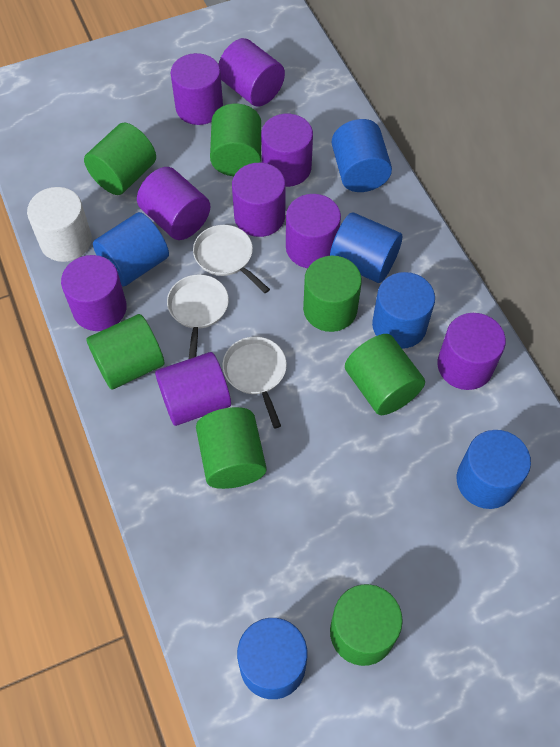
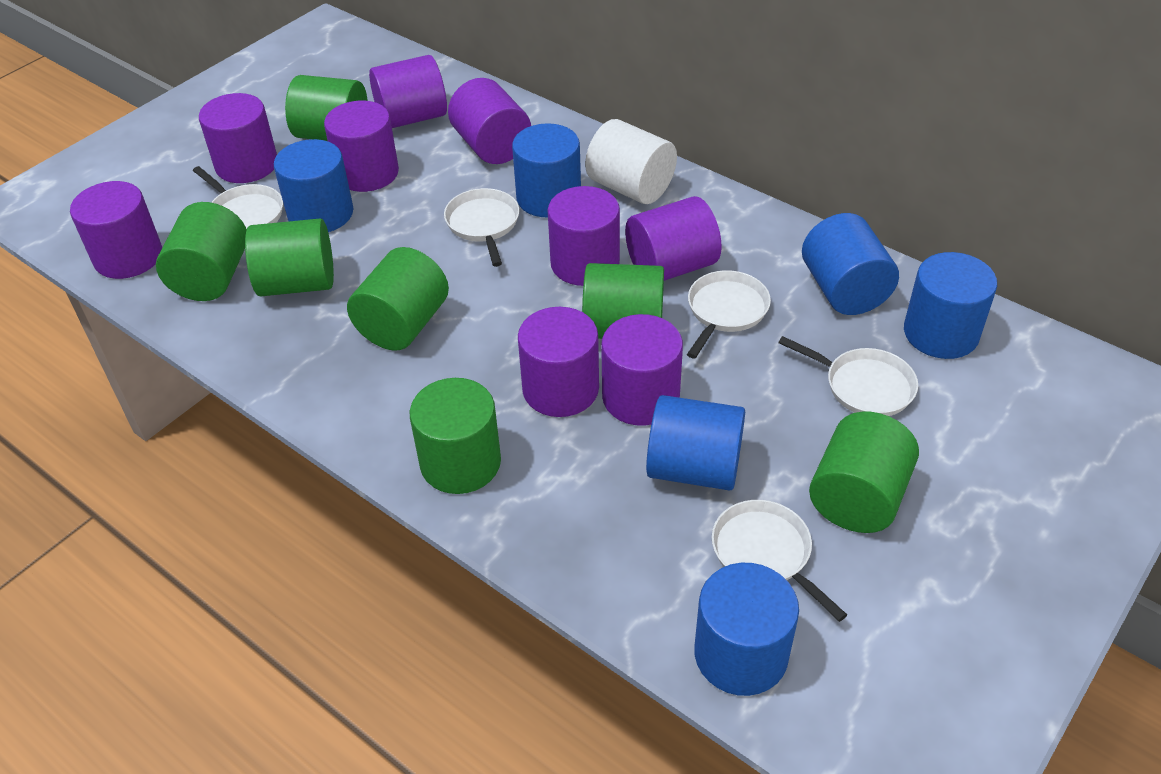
white pan: [167,274,229,359] [193,225,270,293] [222,337,287,429] = 3 -> [193,166,283,229] [444,188,519,267] [687,270,771,358] [712,500,847,622] [778,336,918,416] = 5

